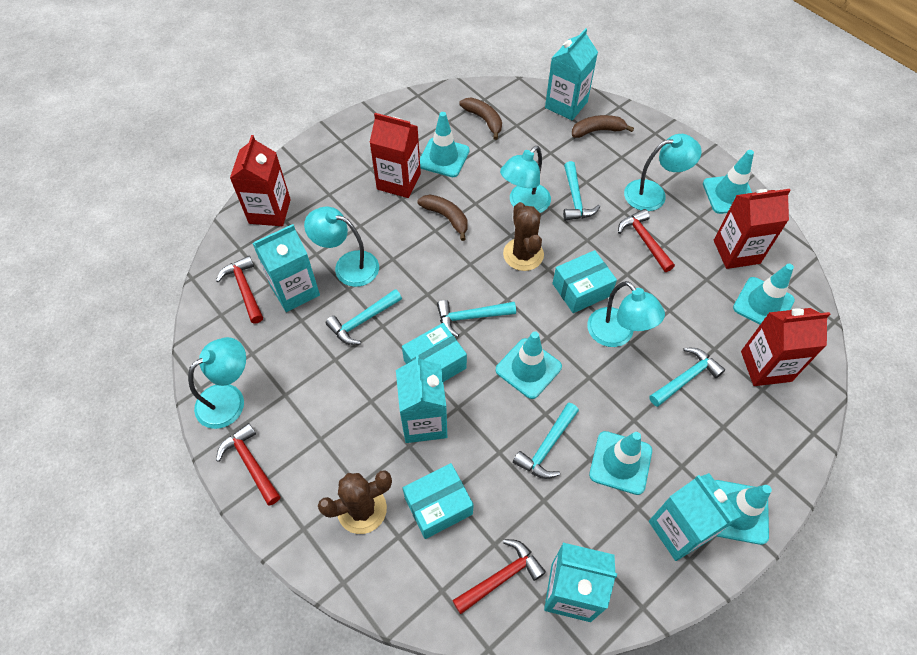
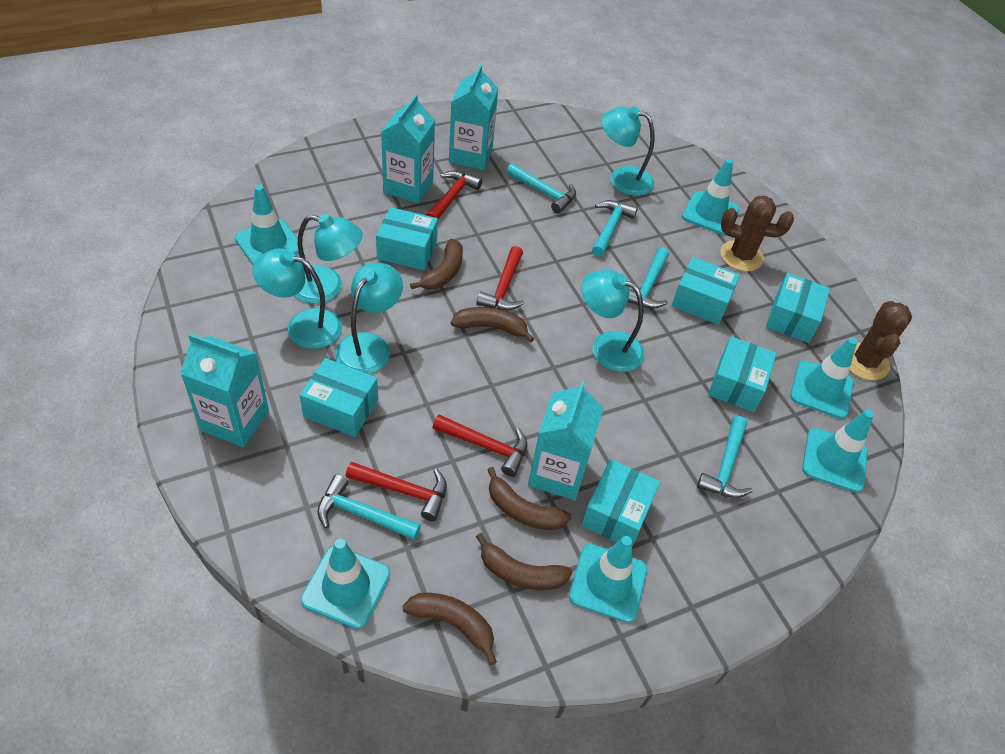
brown banana: [417,195,468,241] [459,97,502,140] [572,115,634,138] = 3 -> [402,593,497,665] [410,239,463,290] [451,307,534,342] [476,533,573,590] [487,467,571,530] = 5
red carton: [230,135,291,226] [369,113,421,198] [714,189,791,269] [741,308,830,386] = 4 -> none = 0
turquoise box: [402,323,467,382] [403,463,474,539] [552,250,617,313] = 3 -> [300,358,378,437] [376,207,438,270] [581,459,660,546] [671,257,740,325] [708,336,777,412] [766,273,830,343] = 6
turquoise carton: [252,224,320,312] [396,355,447,443] [544,543,617,622] [545,28,598,120] [649,473,741,561] = 5 -> [180,333,269,447] [381,94,435,204] [449,64,498,170] [528,381,604,500] = 4

